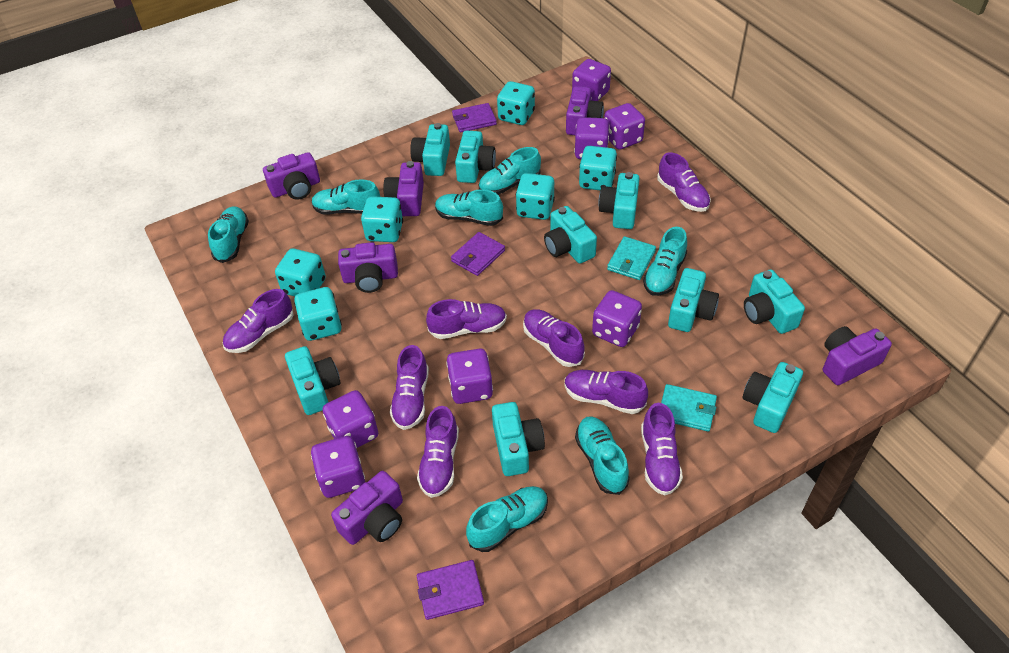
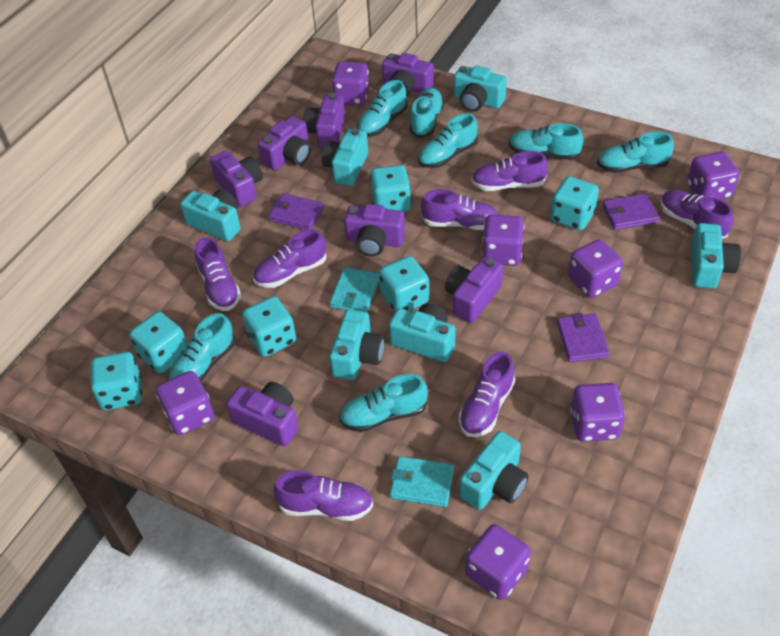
purple camera: [263,152,320,200] [331,471,403,545] [338,242,398,293] [383,161,424,216] [566,86,604,135] [823,326,892,385] = 6 -> [210,151,263,207] [227,382,299,446] [258,116,311,171] [303,93,346,148] [344,204,405,256] [382,53,434,97] [445,257,503,323] = 7
purple shoe: [223,289,294,353] [390,345,429,430] [417,406,459,498] [426,299,507,339] [523,309,585,367] [565,370,648,414] [641,403,683,495] [657,152,711,212] = 8 -> [195,237,241,311] [253,229,326,288] [274,470,373,521] [421,189,498,230] [459,352,515,437] [471,151,548,191] [661,189,733,239] = 7
turquoise camera: [285,346,341,415] [410,123,450,176] [455,130,496,183] [492,402,545,476] [544,206,597,264] [598,172,640,229] [668,268,719,332] [743,362,803,433] [744,269,805,334] = 9 -> [180,189,241,241] [322,128,368,186] [329,309,385,380] [389,303,455,362] [454,65,507,112] [459,431,529,510] [691,223,741,288] = 7

